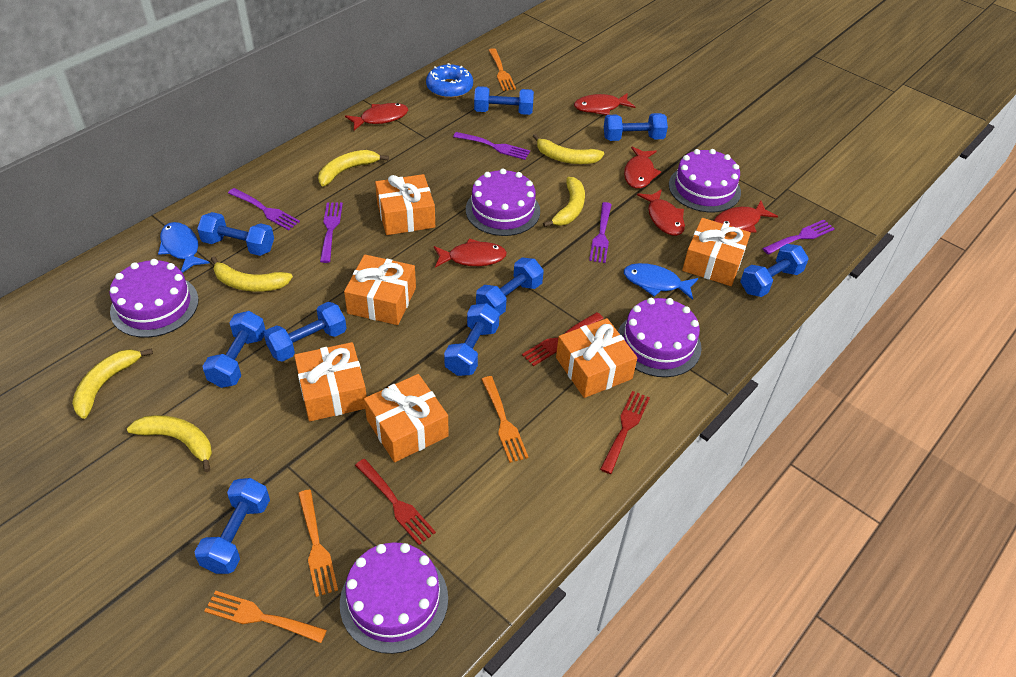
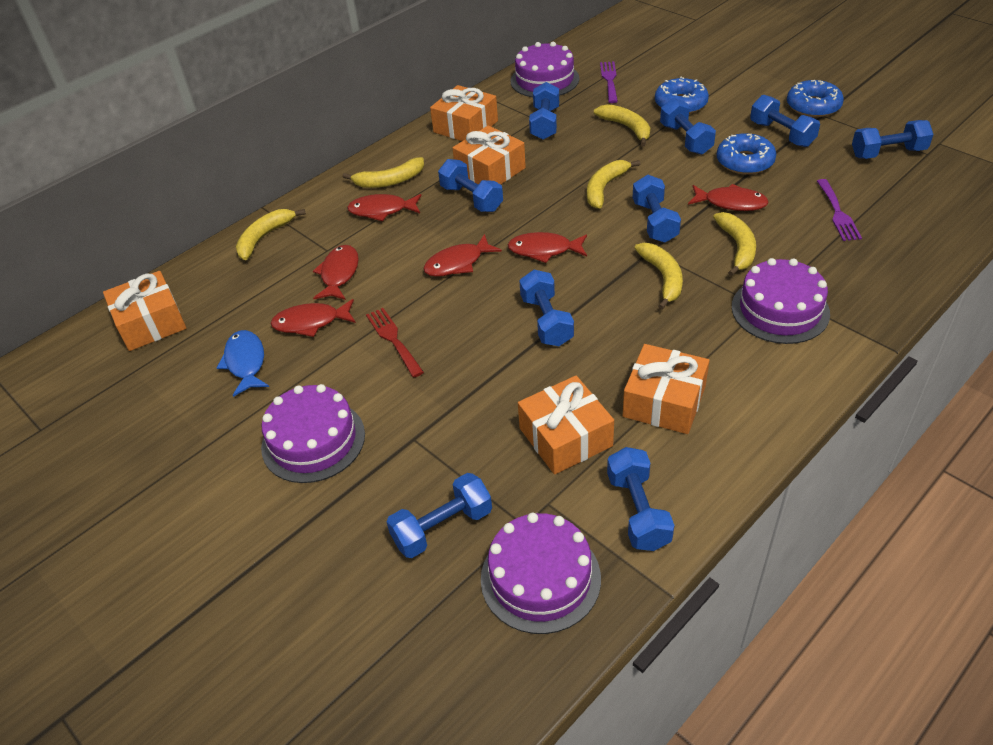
blue donut: [426,63,473,98] = 1 -> [655,77,709,114] [717,133,776,175] [787,80,844,117] = 3
blue fish: [158,222,210,273] [624,263,698,300] = 2 -> [217,330,269,397] = 1
orange fork: [204,591,327,643] [298,490,338,597] [481,376,529,463] [489,48,516,91] = 4 -> none = 0
orange gift: [294,342,367,422] [344,254,416,325] [364,374,449,462] [375,174,435,235] [556,318,637,398] [682,218,751,286] = 6 -> [103,271,186,351] [430,85,498,141] [453,125,526,185] [518,376,614,475] [623,344,710,434] = 5
purple cake: [109,259,199,338] [340,542,448,654] [466,169,540,236] [618,298,702,377] [669,149,741,212] = 5 -> [261,384,365,483] [481,513,601,634] [510,42,579,97] [732,258,830,344] = 4
purple fork: [228,188,300,230] [320,202,343,263] [453,132,530,160] [589,202,612,263] [762,220,835,255] = 5 -> [600,62,618,103] [817,179,862,241] = 2
red fork: [355,459,436,545] [522,312,604,366] [600,391,650,474] = 3 -> [366,308,424,378] = 1

